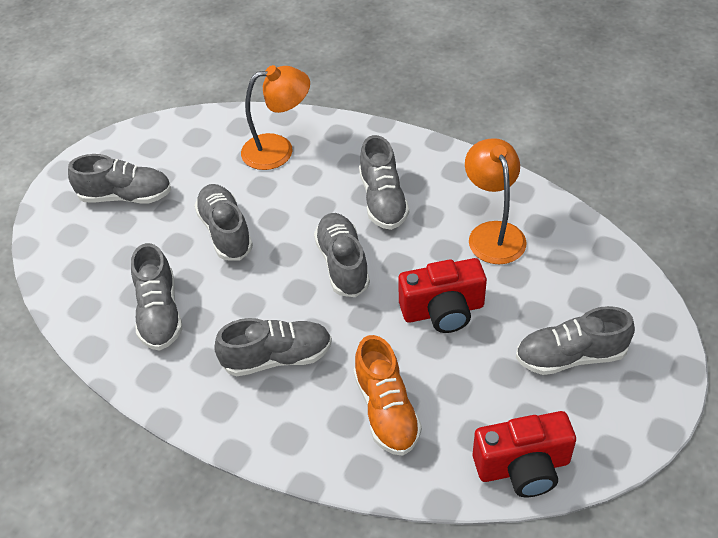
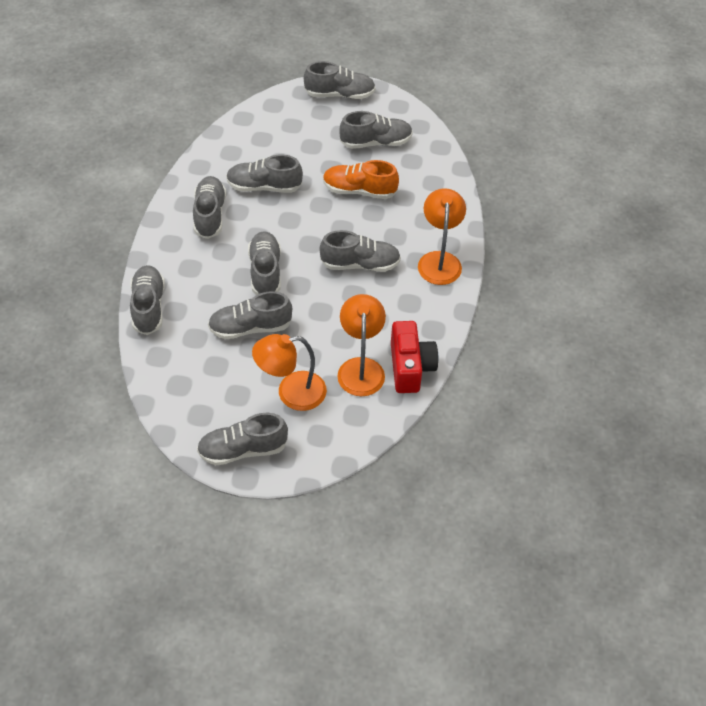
grey shoe: [68,154,171,203] [131,243,183,350] [194,184,253,260] [214,318,332,376] [314,213,370,297] [359,135,409,230] [516,306,635,375] = 7 -> [130,265,165,335] [193,176,226,239] [197,413,288,465] [208,291,292,339] [226,155,303,193] [248,231,281,295] [304,61,376,99] [319,230,401,272] [339,111,413,149] = 9
orange lamp: [241,65,310,170] [465,138,526,264] = 2 -> [252,334,327,411] [337,294,386,396] [418,188,466,285] = 3
red camera: [398,258,487,333] [473,411,576,497] = 2 -> [391,321,438,393] = 1

